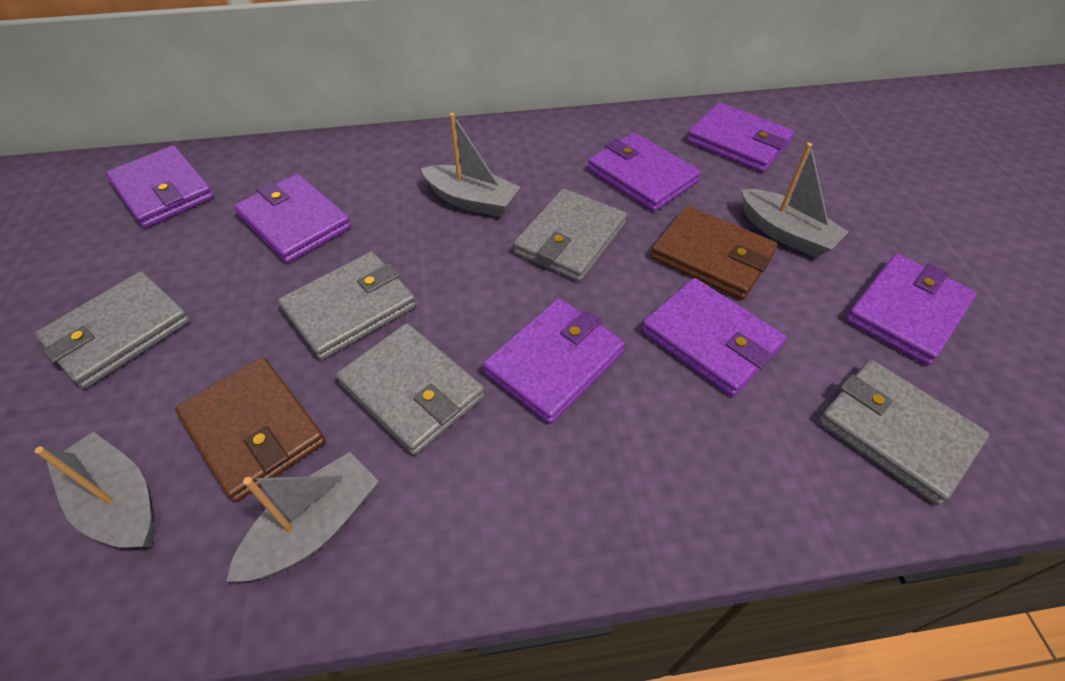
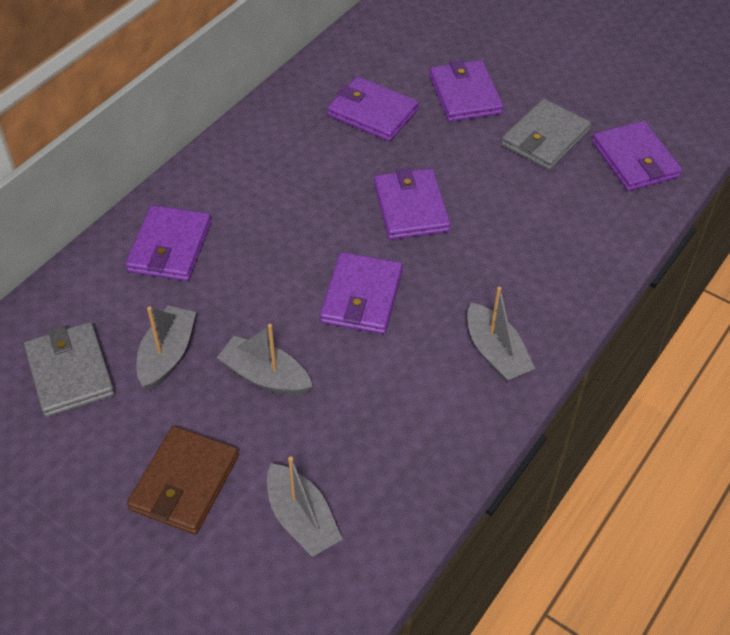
brown wallet: [175,357,326,502] [651,206,777,300] = 2 -> [127,426,239,535] = 1
grey wallet: [35,272,190,389] [278,252,416,360] [336,323,485,456] [513,188,627,282] [818,360,990,505] = 5 -> [24,322,115,417] [501,99,591,170] = 2
purple wallet: [106,145,214,228] [234,174,352,263] [483,298,625,424] [588,133,701,212] [641,278,786,397] [687,102,794,173] [846,254,977,365] = 7 -> [125,205,212,281] [320,252,403,334] [327,76,419,141] [374,167,451,240] [429,59,503,122] [592,121,682,191] = 6

